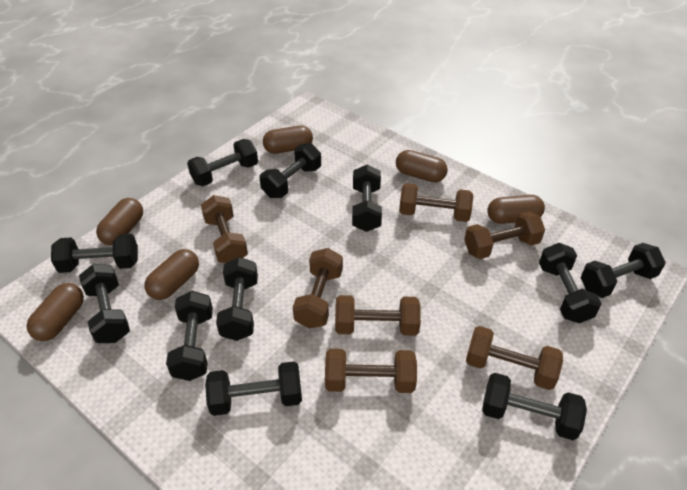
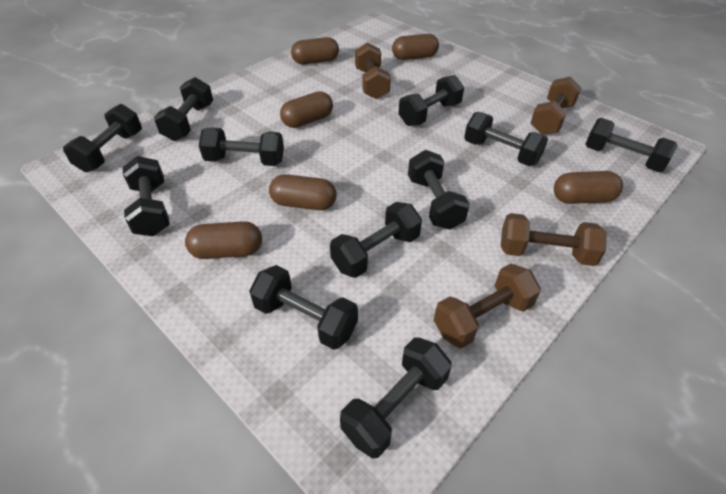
brown dumbbell: [201,195,248,263] [293,248,343,328] [325,349,417,393] [335,295,421,336] [399,183,473,222] [464,211,545,259] [466,326,563,390] = 7 -> [355,42,391,99] [434,264,541,348] [501,213,607,266] [530,76,582,135] = 4

